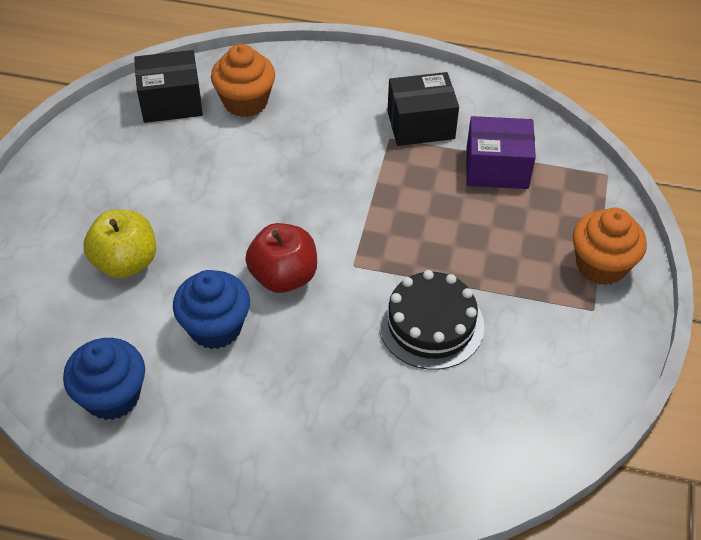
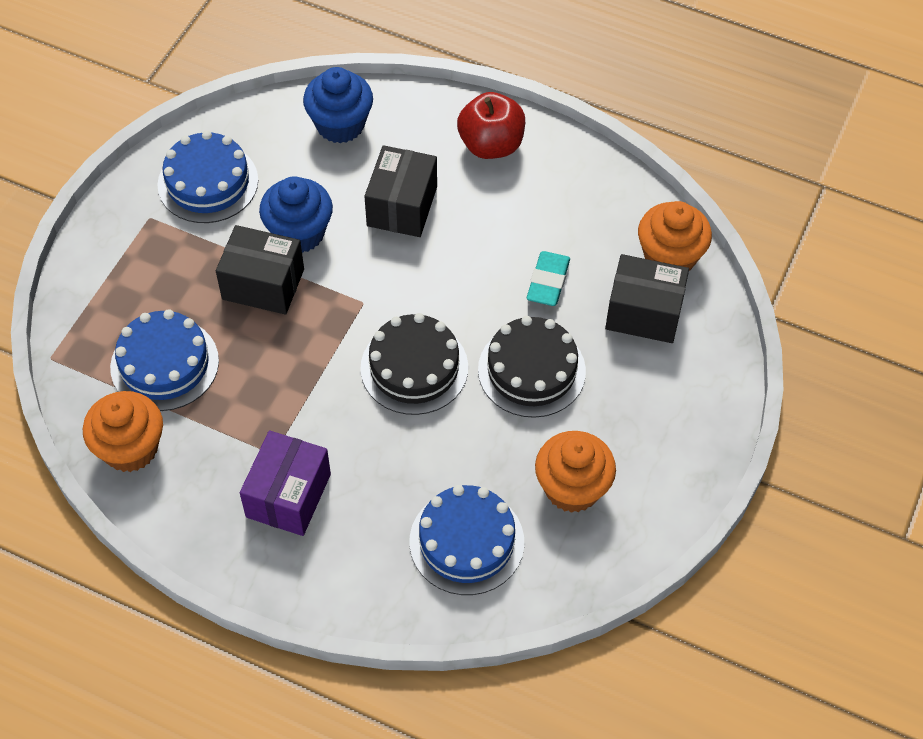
black box: [134,50,203,123] [387,72,459,146] = 2 -> [216,225,304,315] [364,145,437,237] [605,254,689,343] = 3
black cake: [378,270,484,370] = 1 -> [360,313,468,415] [478,316,586,418] = 2
blue cake: none = 0 -> [110,309,219,411] [158,131,258,223] [409,485,524,595] = 3
orange cupcake: [211,44,275,117] [573,207,647,285] = 2 -> [83,391,163,472] [535,431,616,513] [638,201,712,271] = 3
turquoise eraser: none = 0 -> [527,251,570,306] = 1
yellow apple: [83,210,156,278] = 1 -> none = 0

